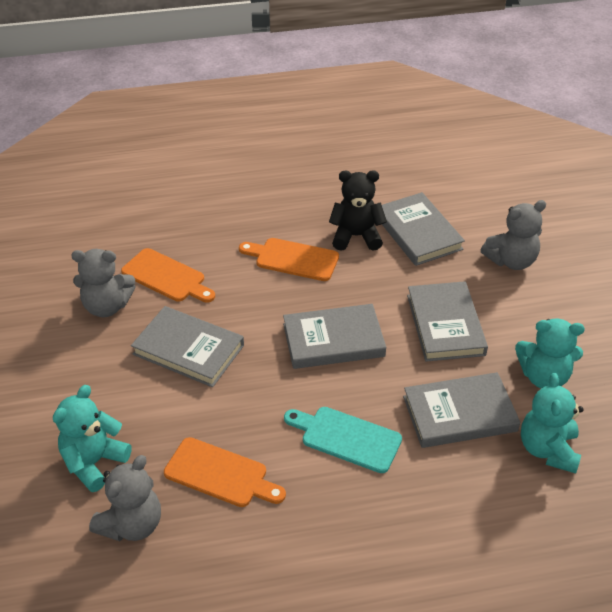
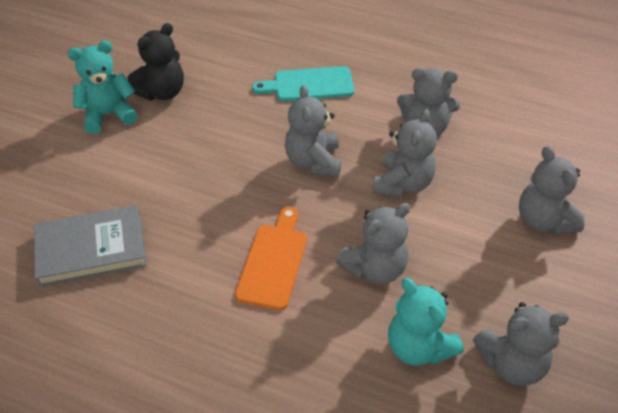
grey book: [131,306,244,387] [283,304,386,369] [382,192,465,266] [403,372,520,448] [407,281,488,362] = 5 -> [34,205,147,287] = 1
grey teddy bear: [71,249,136,317] [89,455,161,541] [481,200,546,270] = 3 -> [285,85,341,177] [336,203,410,284] [373,109,437,197] [397,68,460,137] [473,302,569,386] [519,146,585,235] = 6
orange cutting board: [121,248,215,303] [164,437,286,507] [239,238,339,281] = 3 -> [235,207,307,310] = 1
turquoise teddy bear: [53,385,132,492] [515,319,585,389] [521,373,584,473] = 3 -> [67,40,138,134] [388,278,464,366] = 2

